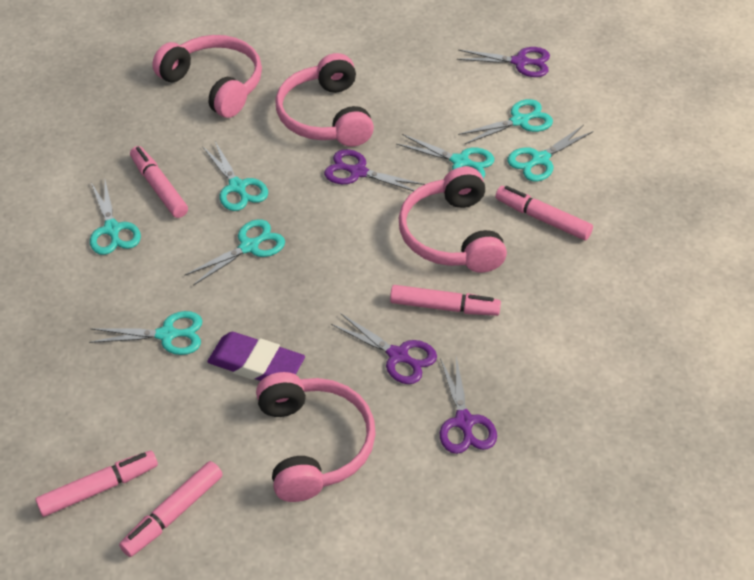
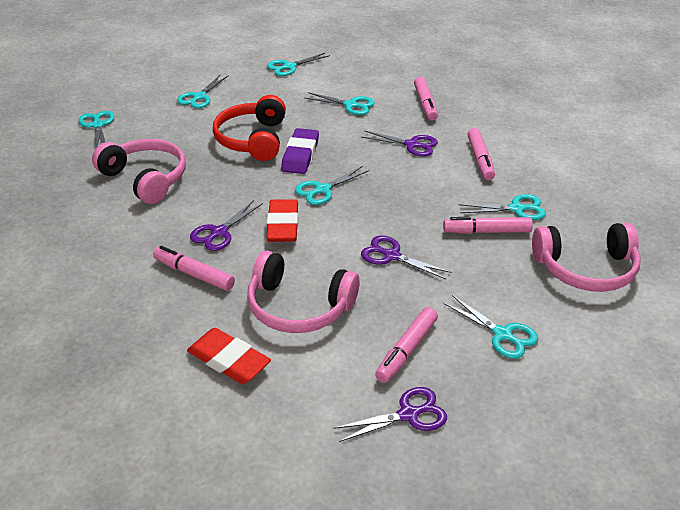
pink headphones: [152,35,262,118] [256,372,376,502] [276,53,374,147] [399,166,507,273] = 4 -> [92,139,186,204] [247,251,360,333] [532,223,641,292] = 3
red eraser: none = 0 -> [187,328,271,384] [266,199,298,242] = 2
red headphones: none = 0 -> [213,95,286,161] = 1

